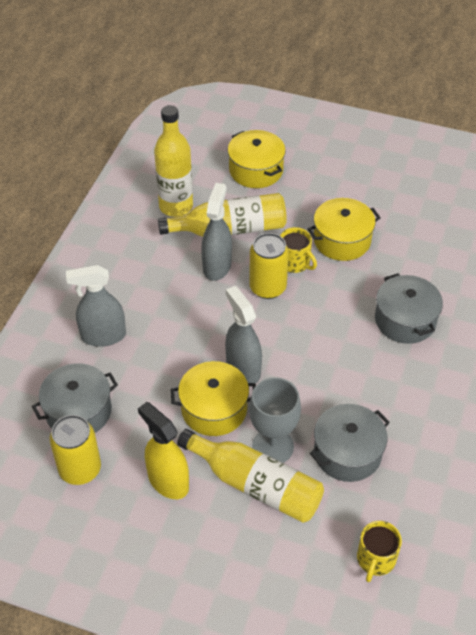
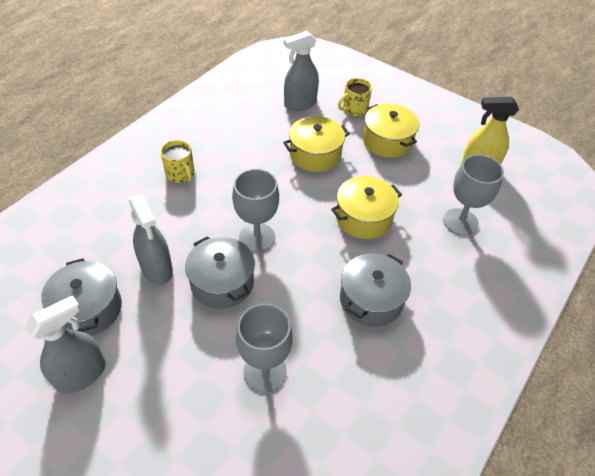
grey goblet: [249,377,301,463] = 1 -> [232,169,279,252] [236,303,293,393] [443,154,504,236] = 3
yellow bottle: [154,105,193,217] [158,193,287,237] [177,429,324,523] = 3 -> none = 0
yellow can: [50,415,101,485] [249,233,289,299] = 2 -> none = 0

